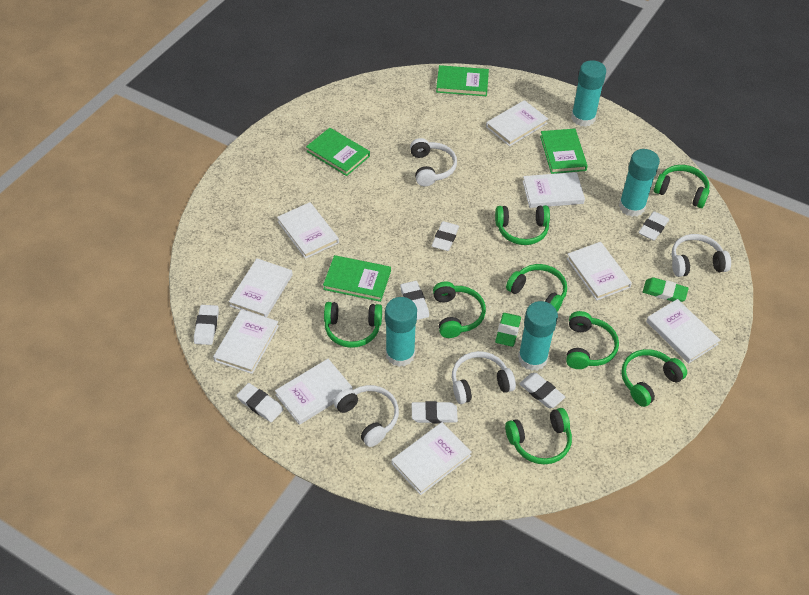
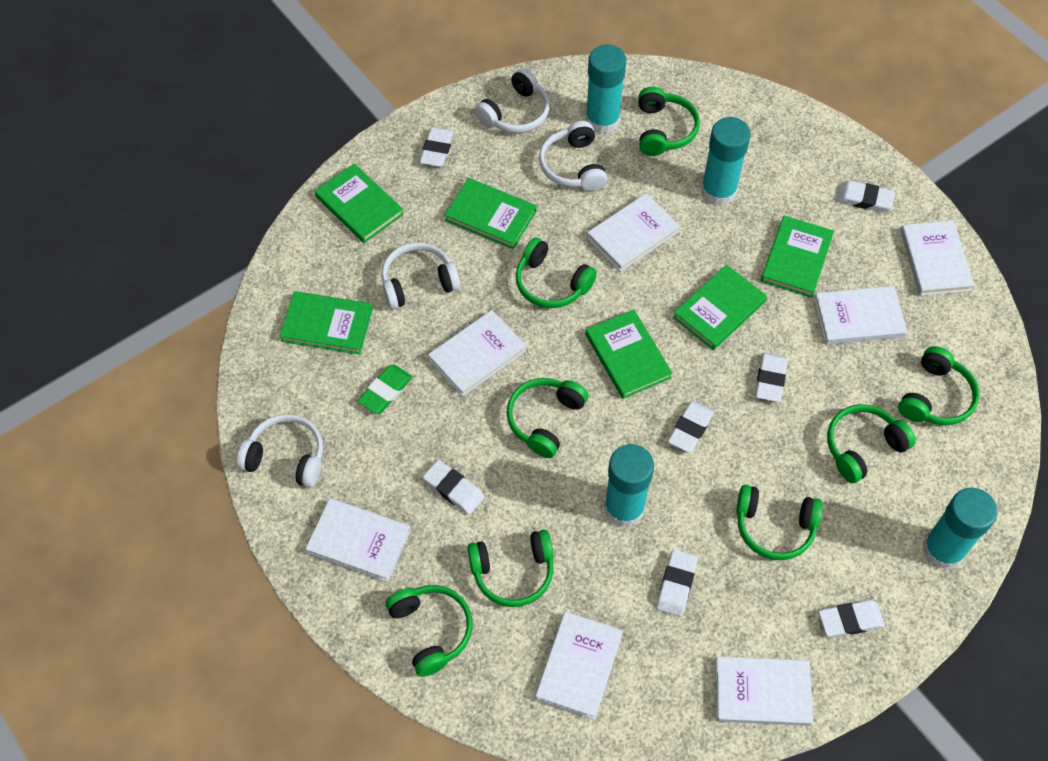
green book: [306,128,370,176] [323,255,391,302] [436,65,489,96] [540,129,588,174] = 4 -> [280,291,373,355] [315,163,404,243] [444,178,537,249] [586,310,672,399] [673,264,767,350] [761,216,834,298] = 6
green eraser: [495,313,521,347] [643,277,689,302] = 2 -> [357,365,413,414] = 1
white book: [213,310,279,374] [229,258,293,317] [275,359,353,425] [277,202,339,259] [391,422,472,495] [486,100,548,146] [523,172,585,208] [566,242,632,300] [646,299,720,363] = 9 -> [305,498,411,582] [428,310,526,397] [535,611,623,720] [587,193,680,272] [715,657,813,726] [814,286,907,344] [900,220,974,296] = 7

